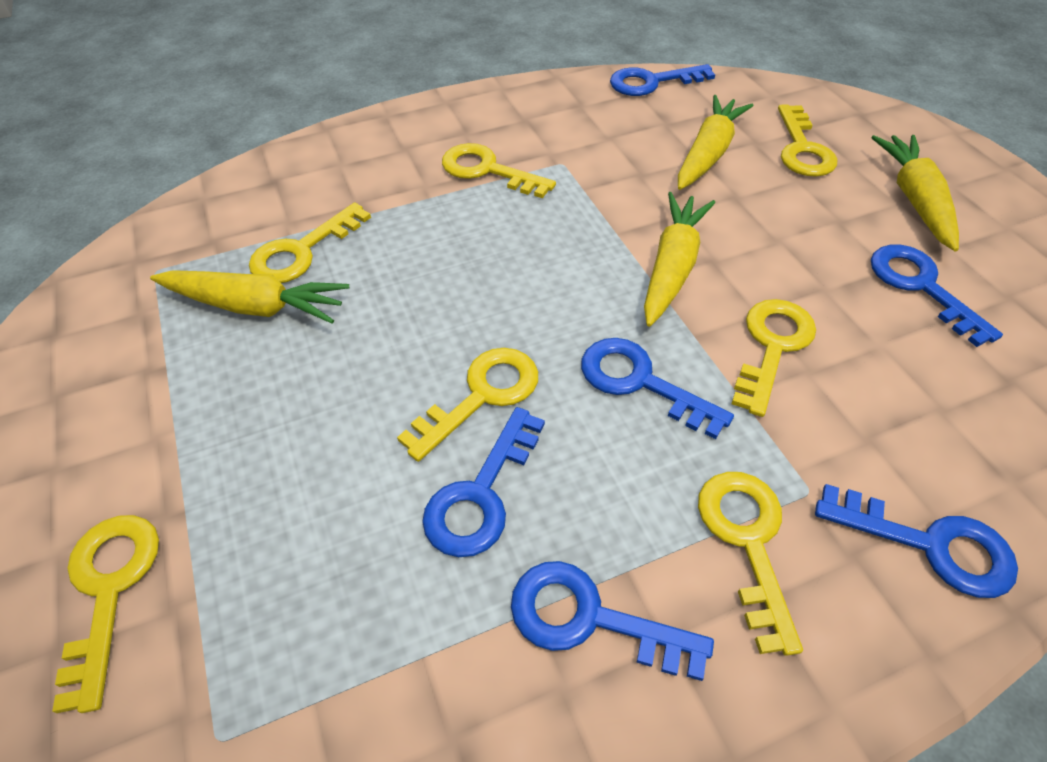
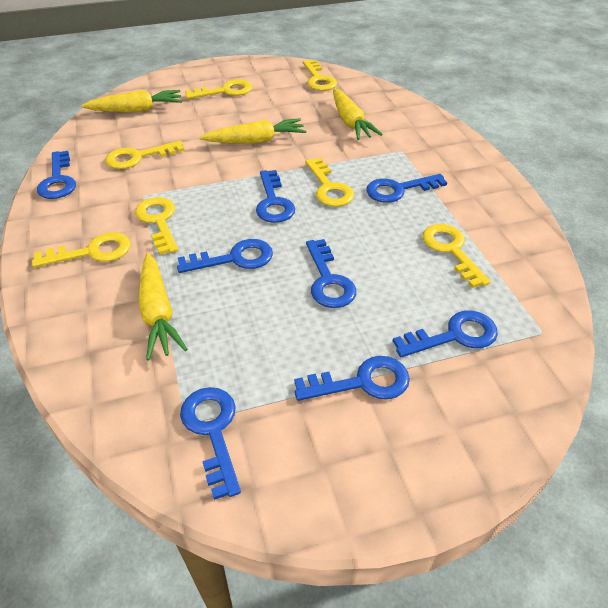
blue key: [422,407,545,557] [511,561,714,681] [581,338,734,439] [610,64,715,96] [815,484,1018,598] [871,245,1003,347] = 6 -> [37,151,76,199] [177,239,273,273] [180,387,241,500] [256,170,295,223] [294,356,410,401] [306,239,356,308] [366,174,447,203] [393,310,498,357] = 8

